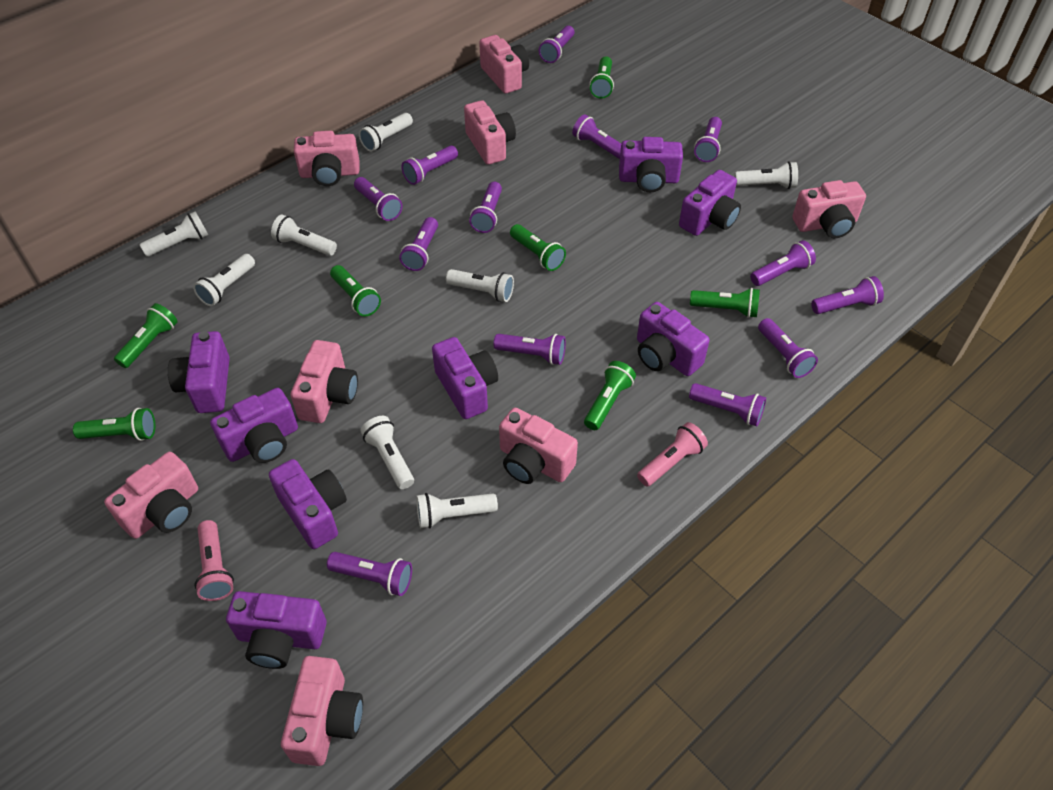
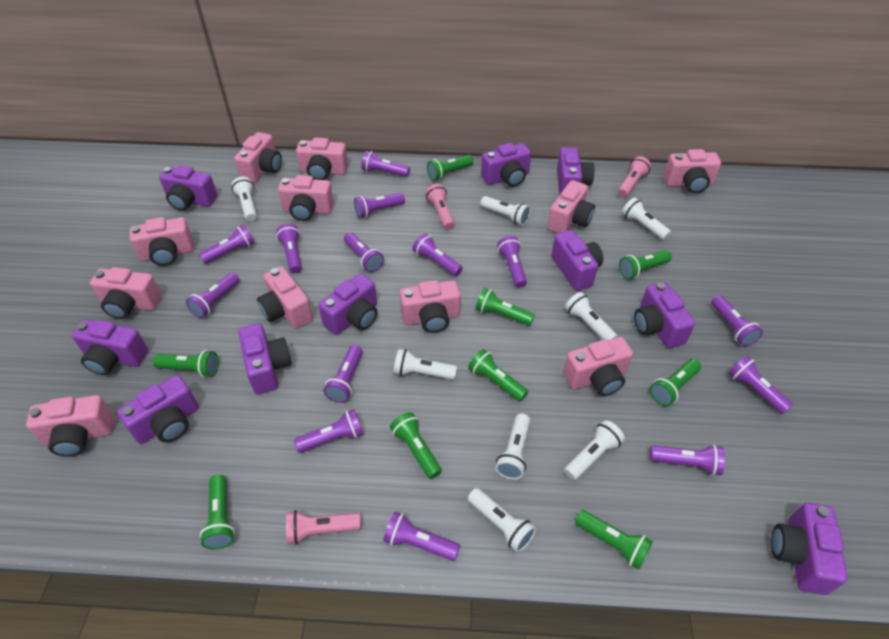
green flashlight: [73,408,155,441] [114,303,178,368] [330,265,381,316] [510,224,566,271] [584,361,636,430] [589,56,614,99] [690,288,760,318] = 7 -> [153,350,219,377] [200,474,235,549] [390,412,442,479] [427,155,473,181] [468,349,528,402] [476,288,535,326] [575,510,653,570] [619,250,672,279] [650,359,701,406] = 9
pink camera: [104,452,198,539] [281,656,363,766] [290,340,358,423] [294,131,360,186] [464,100,516,165] [479,35,529,94] [499,408,578,484] [792,180,866,238] = 8 -> [26,395,114,457] [90,267,162,319] [130,217,194,266] [234,132,282,183] [257,266,313,329] [278,175,334,221] [296,137,348,180] [400,280,461,333] [548,180,595,233] [563,337,633,396] [664,149,721,193] = 11
pink flashlight: [194,520,234,601] [637,422,708,486] = 2 -> [286,510,361,545] [425,184,455,230] [618,156,651,197] = 3
purple camera: [168,331,230,413] [210,388,298,463] [226,591,327,669] [269,459,347,549] [432,337,498,419] [619,137,683,192] [637,302,710,376] [679,170,741,236] = 8 -> [72,319,148,375] [117,375,199,444] [159,165,218,211] [238,323,292,394] [319,273,377,335] [481,143,531,187] [551,230,603,291] [557,147,594,196] [634,282,695,349] [771,503,848,595] = 10
purple flashlight: [327,552,412,596] [354,177,403,221] [399,217,438,271] [401,146,458,185] [469,182,502,233] [493,334,566,365] [539,26,575,63] [572,114,621,159] [689,383,766,426] [694,117,722,162] [750,240,816,286] [758,318,818,378] [811,276,884,314] = 13 -> [186,272,240,318] [199,225,255,264] [276,223,302,273] [294,409,364,453] [323,345,363,403] [344,232,384,272] [354,193,405,218] [361,151,410,177] [383,511,460,561] [413,233,462,276] [497,236,527,288] [650,445,725,476] [711,295,763,346] [728,356,793,414] = 14

